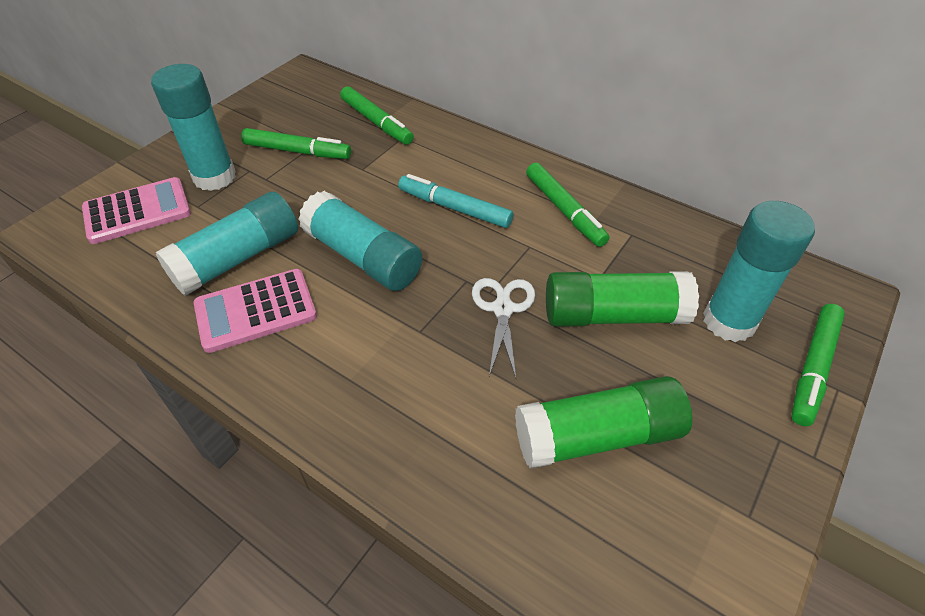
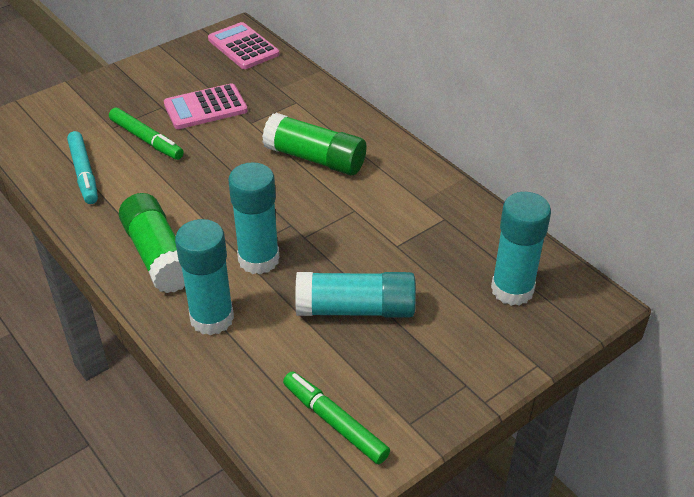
green marker: [241,128,351,159] [340,86,414,145] [526,163,609,247] [791,304,845,426] = 4 -> [109,108,184,160] [283,371,390,464] = 2
white scissors: [472,278,535,378] = 1 -> none = 0

